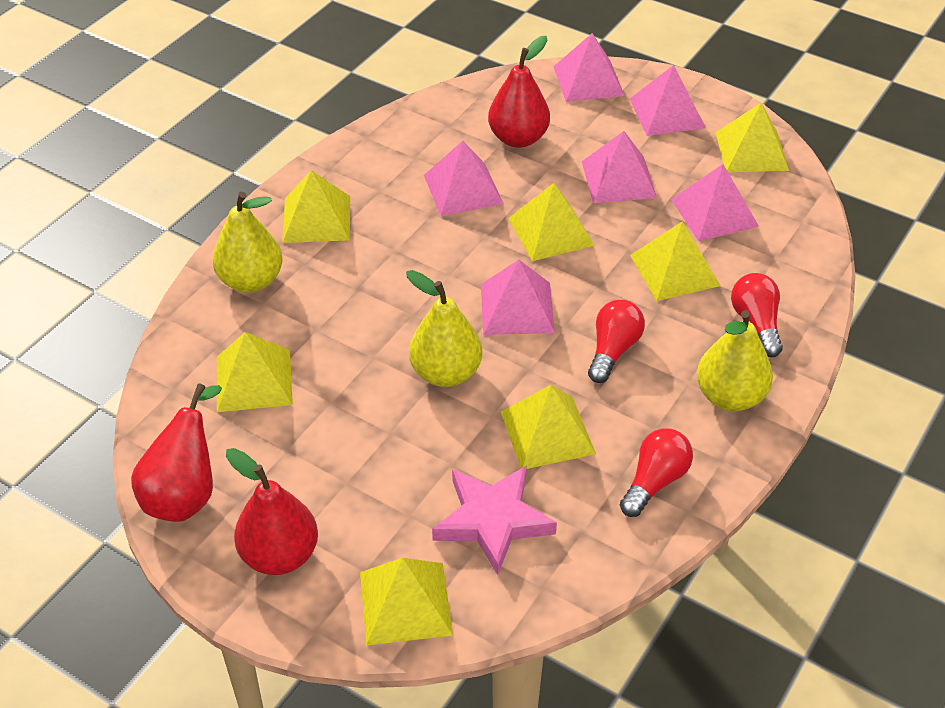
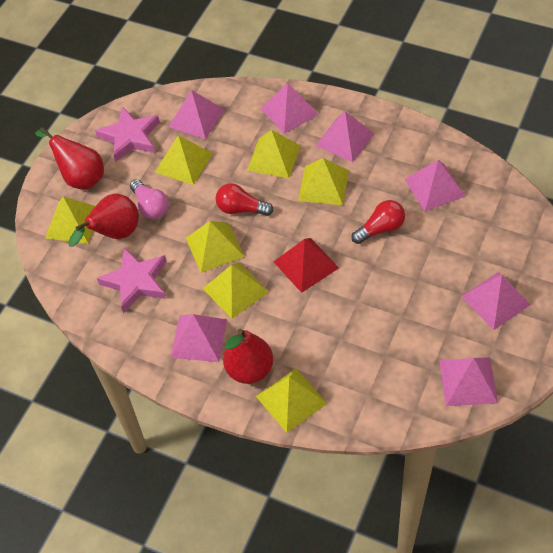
pink light bulb: none = 0 -> [130,179,169,219] = 1
pink pyramid: [424,141,504,216] [481,260,555,335] [553,33,625,102] [582,131,657,203] [630,65,706,136] [671,164,759,241] = 6 -> [168,90,225,139] [171,314,227,362] [260,83,319,134] [315,111,375,162] [405,160,465,211] [439,358,498,406] [461,272,531,330] = 7
pink star: [432,466,557,575] = 1 -> [95,107,160,162] [97,247,167,313] = 2
red light bulb: [588,300,645,383] [620,428,693,517] [731,273,783,358] = 3 -> [216,183,274,216] [351,200,405,244] = 2
red pyramid: none = 0 -> [274,238,339,293] = 1
yellow pear: [213,192,283,293] [406,270,483,387] [697,310,773,411] = 3 -> none = 0

